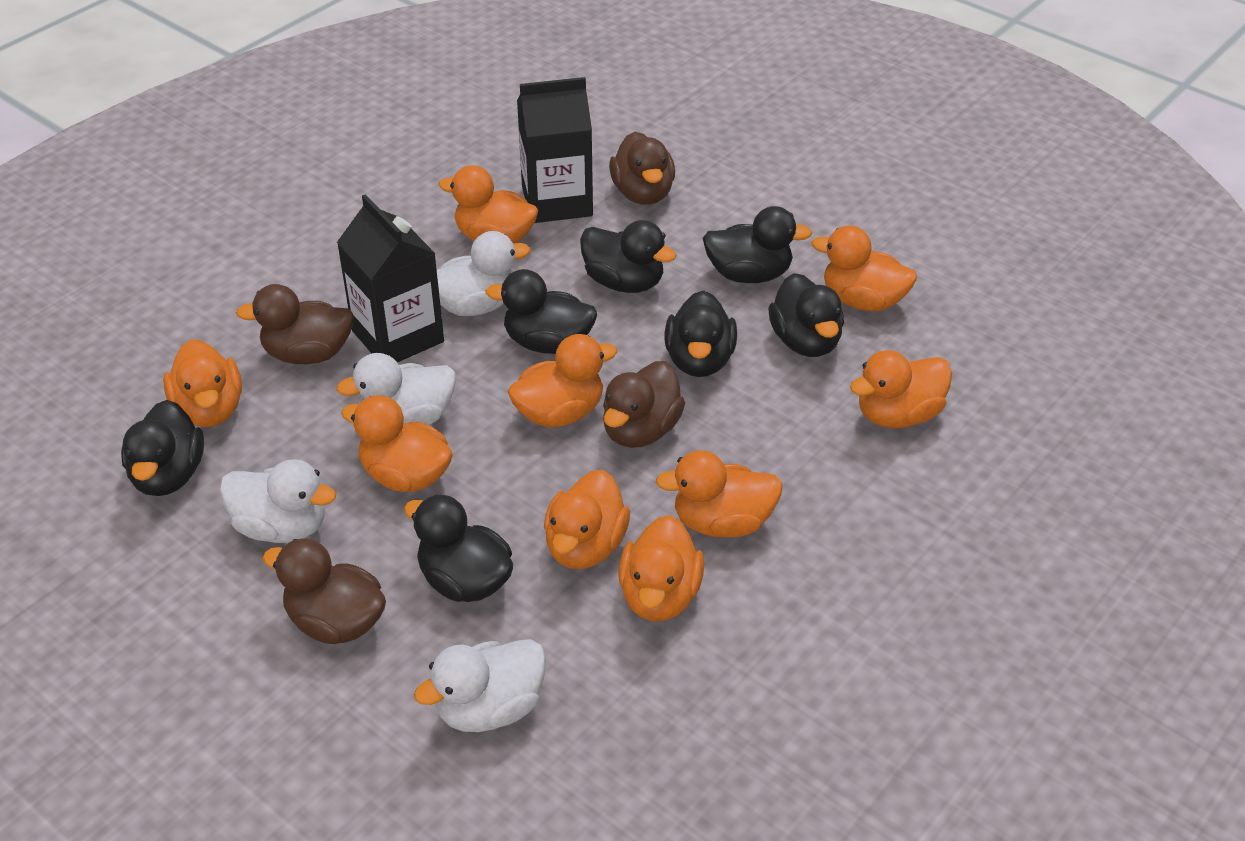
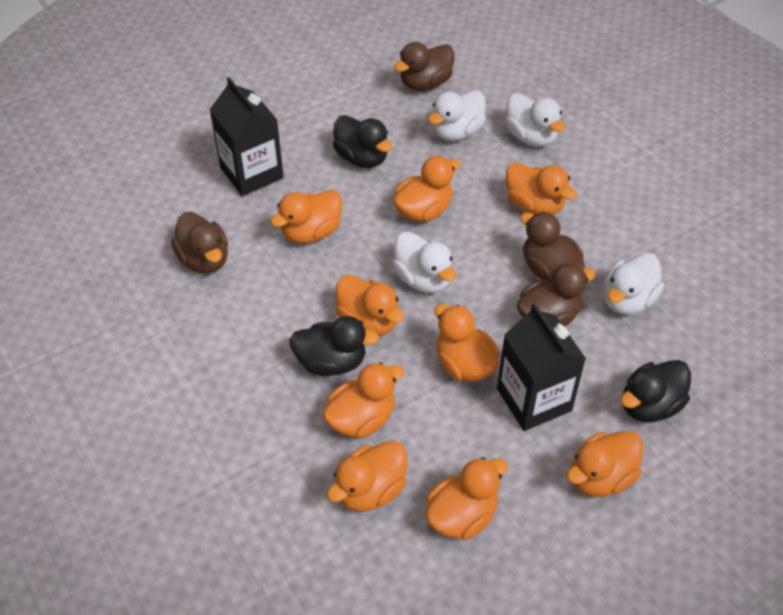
black duck: [121,400,204,496] [404,494,513,602] [485,269,597,354] [580,220,676,293] [664,290,737,377] [703,206,812,283] [768,273,844,357] = 7 -> [289,316,379,376] [333,115,392,168] [621,360,691,422] = 3

